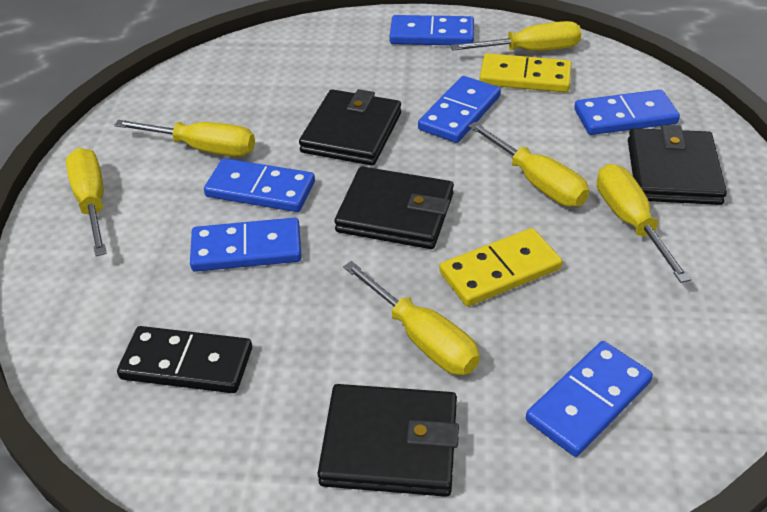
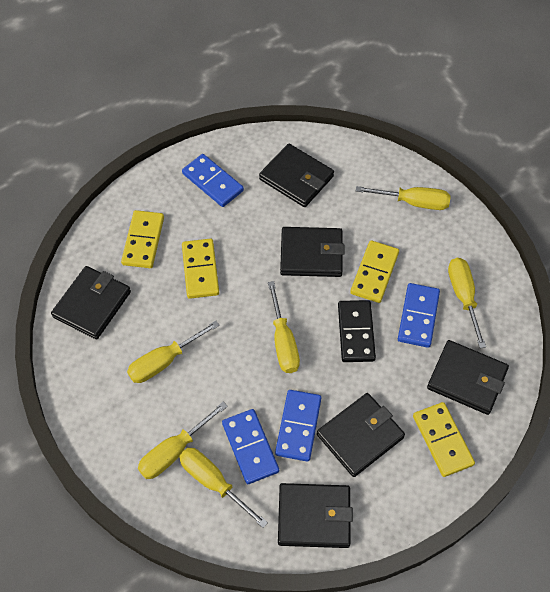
black wallet: [299,89,401,166] [318,384,459,497] [334,166,454,249] [628,125,727,205] = 4 -> [51,266,131,339] [259,144,334,207] [278,483,353,548] [280,227,345,277] [317,393,405,477] [427,340,509,415] = 6
blue domino: [190,218,302,272] [204,158,315,212] [390,15,474,45] [418,76,501,143] [526,341,653,457] [574,90,680,135] = 6 -> [182,154,244,207] [222,409,279,484] [275,390,321,462] [398,283,440,348] = 4
yellow domino: [439,228,562,306] [479,53,572,92] = 2 -> [121,210,164,268] [182,239,219,299] [350,240,399,303] [413,402,475,477] = 4

